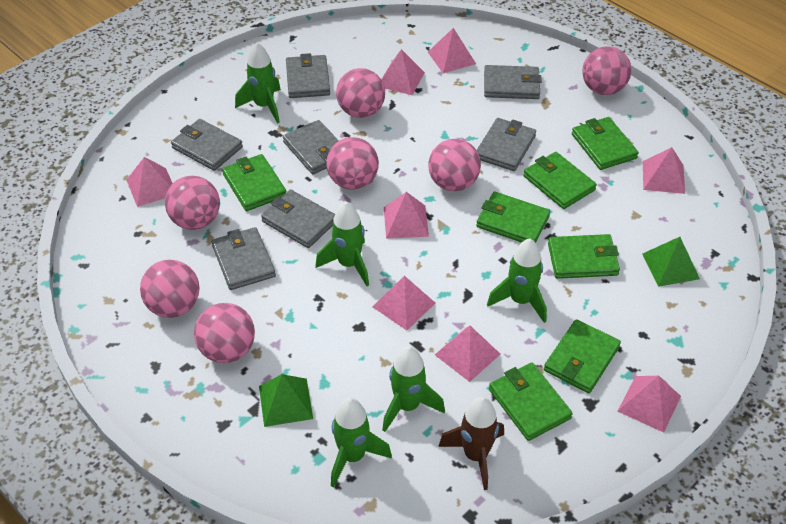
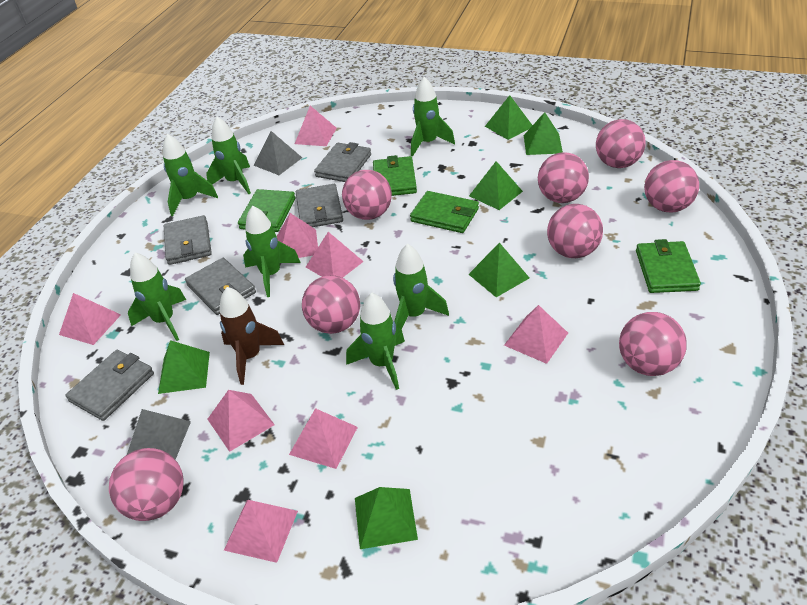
green pyramid: [259,374,313,427] [642,237,700,287] = 2 -> [158,340,210,394] [355,487,418,549] [469,161,523,210] [469,242,529,297] [485,95,532,140] [524,112,563,155] = 6
green rocket: [235,42,281,124] [315,202,369,286] [331,398,392,487] [382,346,445,432] [487,239,547,323] = 5 -> [128,252,186,341] [163,134,218,216] [206,117,251,194] [243,205,300,297] [346,293,405,390] [393,244,449,329] [411,77,455,156] = 7
green wallet: [222,154,286,211] [476,191,550,243] [489,363,573,441] [523,152,597,209] [544,319,621,393] [548,234,620,279] [572,117,639,170] = 7 -> [238,189,296,232] [373,155,417,196] [410,191,479,233] [636,239,701,293] = 4
grey pyramid: none = 0 -> [127,409,191,460] [253,131,302,175] = 2
grey wallet: [171,119,243,171] [211,227,276,290] [261,190,335,248] [283,120,339,175] [286,53,330,98] [477,118,536,171] [484,65,542,99] = 7 -> [65,350,154,421] [164,215,212,265] [185,258,256,315] [296,184,343,227] [314,142,371,182] = 5
pink ball: [140,260,199,318] [165,176,220,230] [194,303,255,363] [326,137,379,190] [336,68,385,118] [428,139,481,191] [582,46,631,95] = 7 -> [109,448,184,521] [302,275,360,334] [342,170,392,220] [538,152,589,203] [547,204,603,258] [596,119,646,168] [619,312,687,376] [644,160,699,212] = 8

